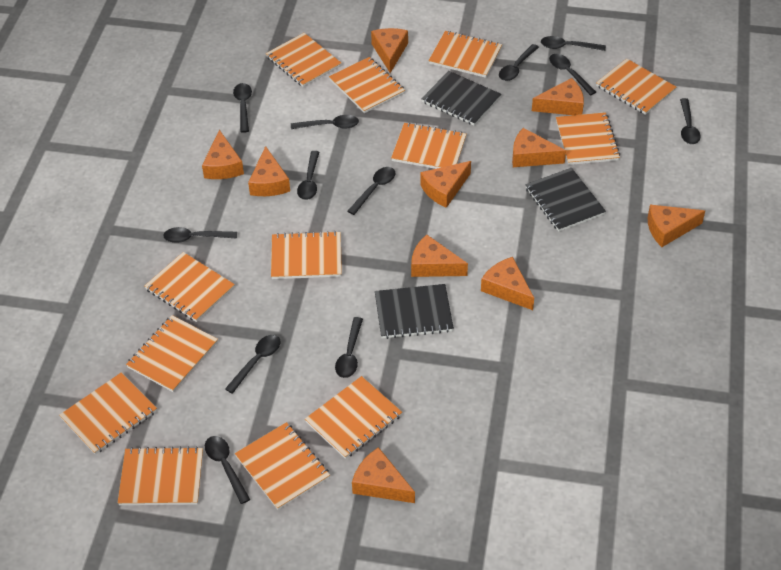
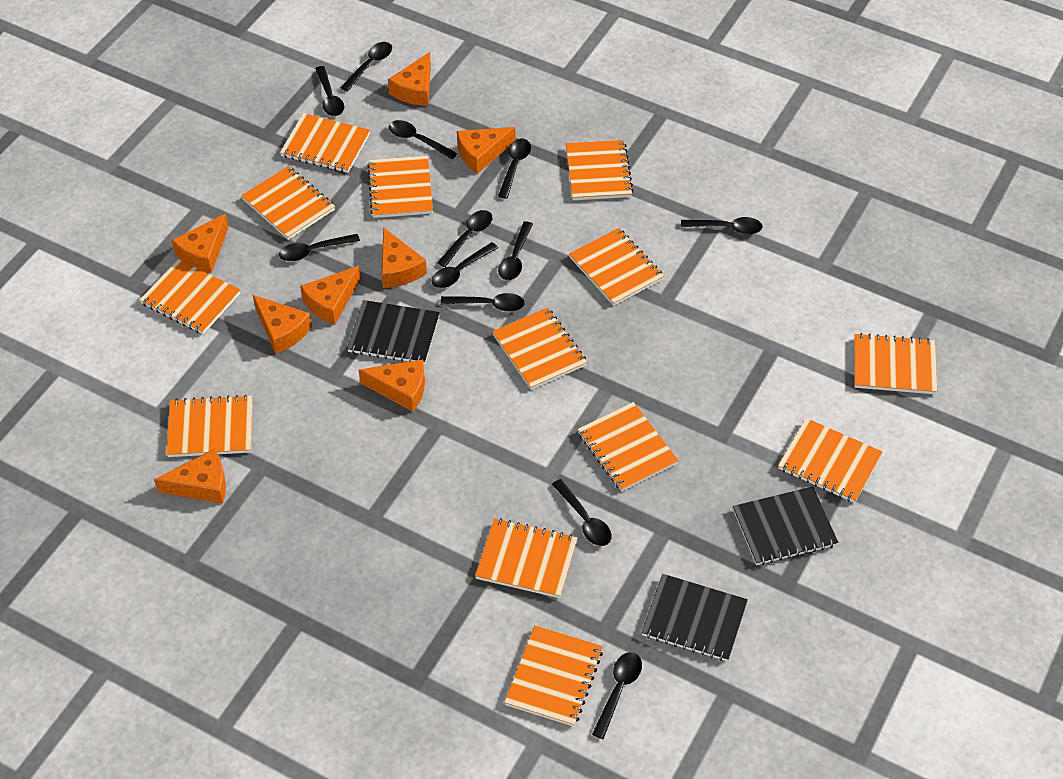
orange cheese: [202,130,244,179] [248,146,290,196] [352,447,415,503] [371,28,408,73] [411,234,468,277] [420,161,471,208] [481,257,534,310] [512,128,566,167] [532,78,584,115] [648,205,705,247] = 10 -> [154,449,226,504] [172,213,229,273] [253,295,312,354] [300,266,360,325] [359,359,425,412] [381,227,427,288] [388,52,431,106] [457,127,515,174] = 8

